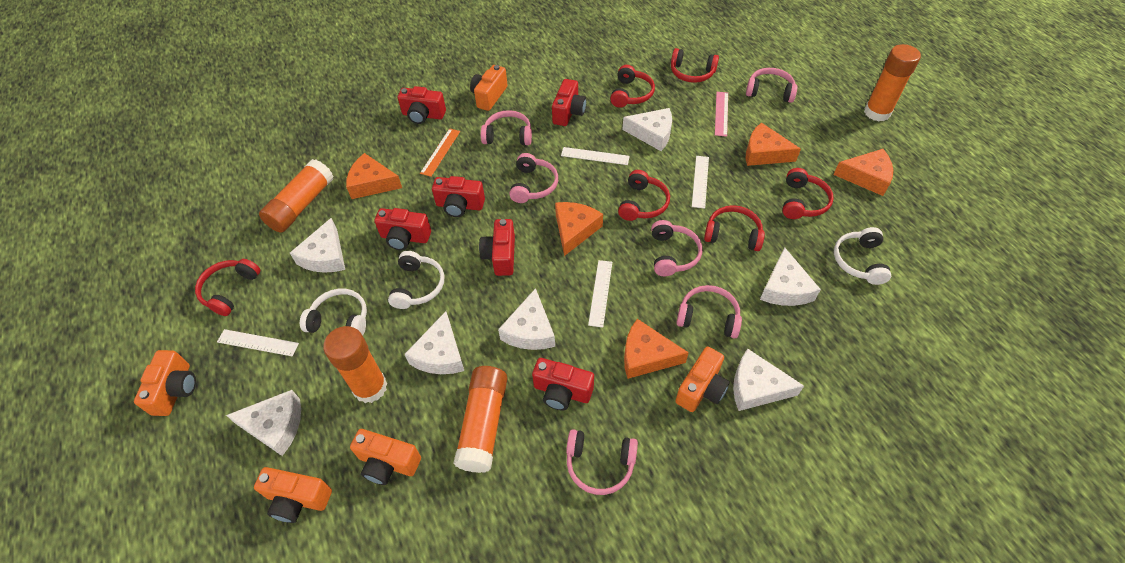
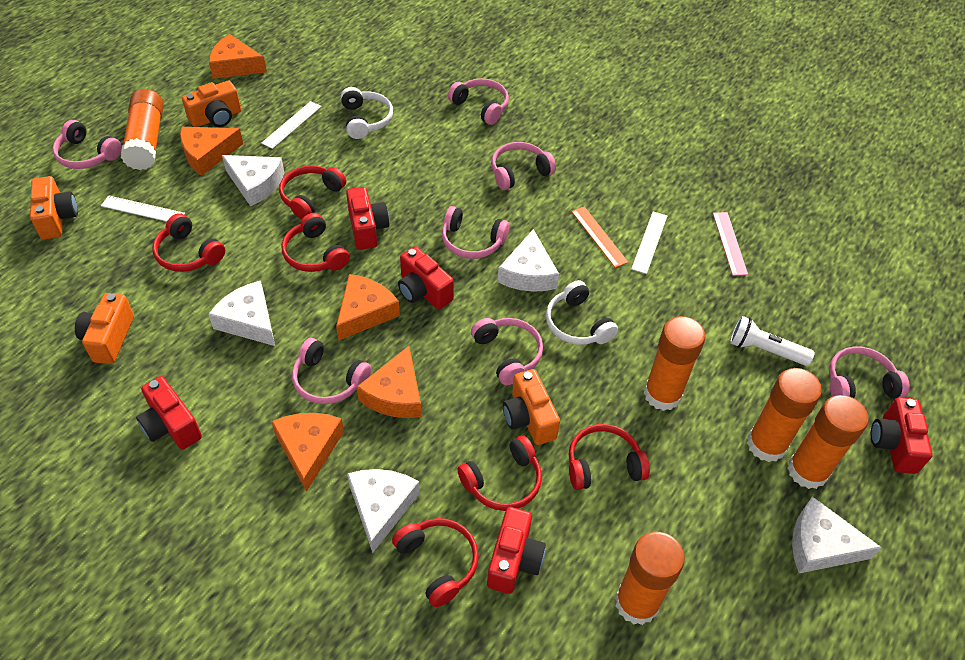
orange camera: [134,350,196,416] [254,467,332,523] [350,429,421,485] [470,65,507,111] [675,347,730,412] = 5 -> [30,176,78,240] [75,293,134,364] [182,81,241,127] [503,369,560,445] = 4
orange glue stick: [259,159,334,233] [323,326,387,403] [453,366,507,473] [864,44,921,121] = 4 -> [121,89,164,170] [615,532,685,625] [644,316,705,411] [747,368,822,462] [787,395,869,489] = 5
pink headphones: [481,110,532,145] [509,153,558,203] [566,429,638,495] [651,220,703,277] [676,285,742,339] [746,68,798,103] = 6 -> [52,120,122,169] [292,338,371,404] [442,206,509,259] [448,78,509,125] [471,318,543,385] [491,142,556,190] [829,346,910,399] = 7
red camera: [374,208,431,250] [398,86,446,124] [432,176,485,217] [479,219,515,276] [532,358,594,410] [552,79,586,126] = 6 -> [136,376,202,450] [346,187,389,250] [398,246,454,309] [487,507,546,594] [871,397,933,474] = 5
white cheese: [226,390,301,456] [290,218,345,273] [404,311,464,374] [498,288,555,350] [622,108,672,151] [733,349,804,411] [760,247,821,306] = 7 -> [208,281,275,346] [222,155,284,206] [347,469,420,553] [498,229,559,292] [792,497,882,573] = 5
white flashlight: none = 0 -> [730,316,815,366] = 1
white headphones: [300,289,367,336] [388,251,444,309] [834,227,891,285] = 3 -> [341,87,393,139] [546,280,618,345] = 2
white ruler: [217,329,299,356] [561,147,630,165] [588,260,612,327] [692,156,709,209] = 4 -> [101,195,185,222] [261,101,322,149] [631,211,667,274] = 3

